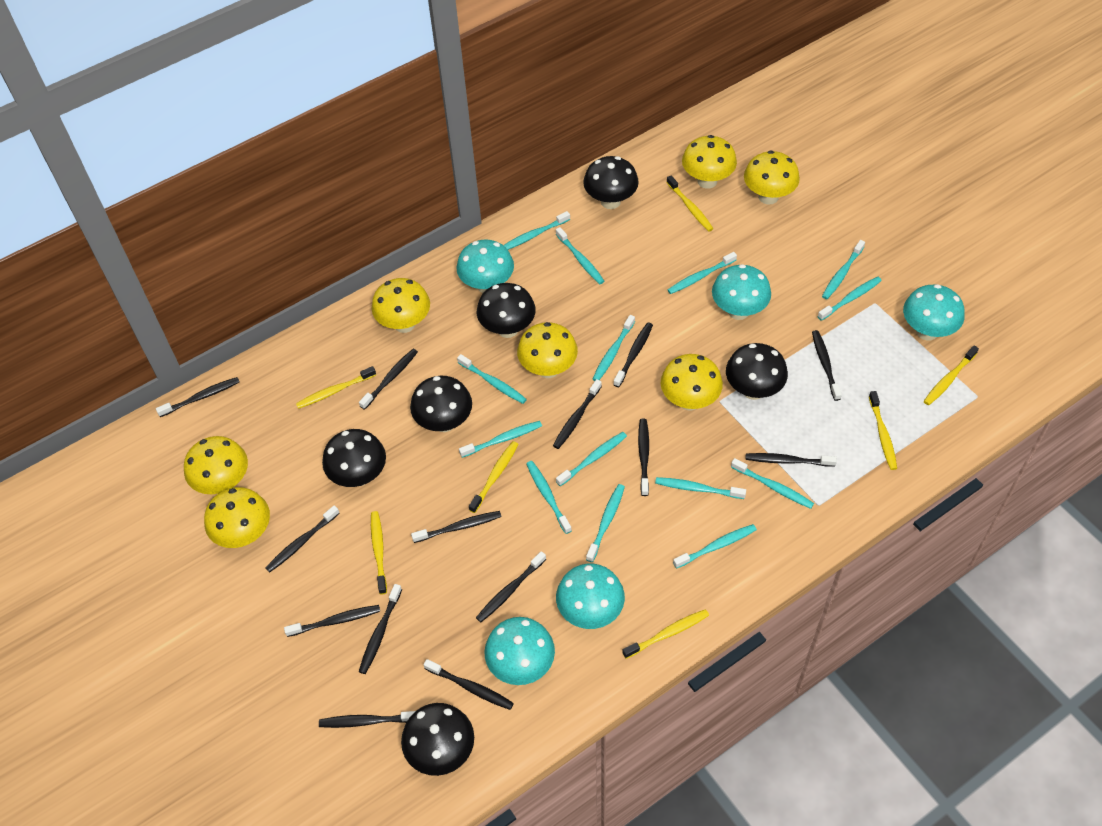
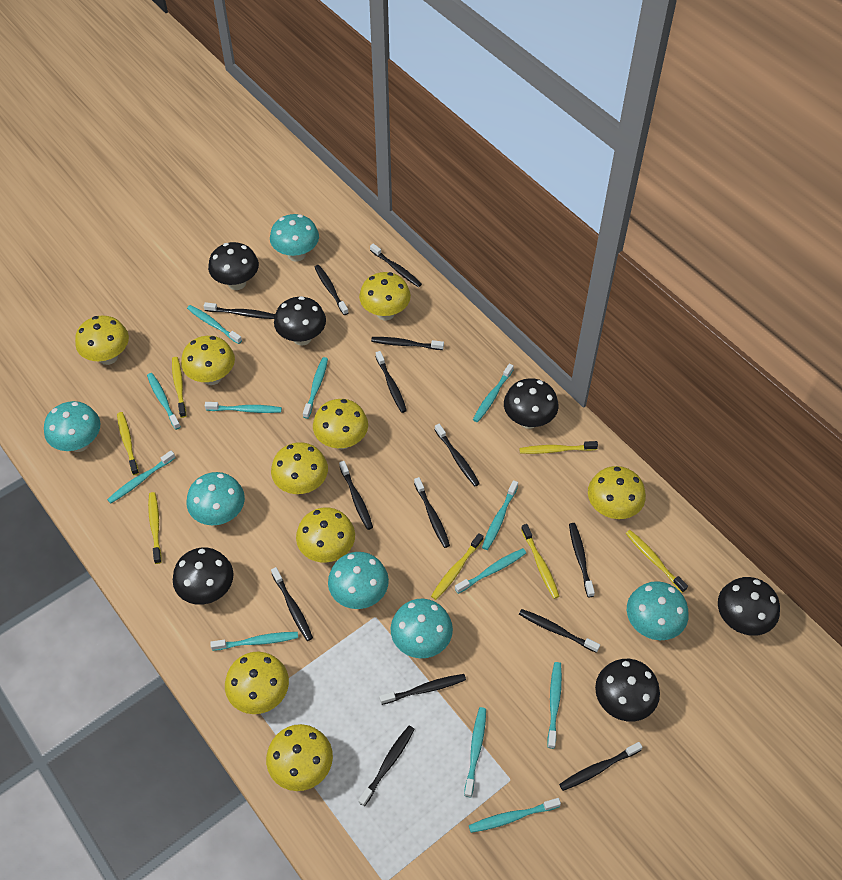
turquoise mushroom: [457,239,514,293] [485,617,555,685] [556,564,625,629] [712,264,771,320] [903,284,965,340] = 5 -> [44,401,100,452] [187,472,245,525] [270,214,319,262] [328,552,389,609] [391,599,453,658] [627,581,689,640] = 6
turquoise toothbrush: [457,354,527,404] [459,421,542,458] [504,211,570,250] [526,461,572,534] [556,227,604,284] [556,432,627,486] [586,484,625,562] [593,315,635,381] [655,477,746,499] [668,252,737,294] [673,524,757,569] [731,458,814,509] [818,277,882,321] [822,240,865,299] = 14 -> [107,451,175,504] [147,373,181,430] [187,305,242,344] [205,402,282,413] [210,632,298,651] [303,357,328,419] [455,548,526,594] [464,707,486,797] [469,798,561,833] [473,364,514,422] [482,480,518,550] [547,662,562,749] = 12
yellow mushroom: [184,436,248,494] [204,487,270,548] [371,278,430,333] [517,322,578,378] [661,354,723,411] [682,135,737,189] [744,150,800,205] = 7 -> [75,316,129,365] [181,336,235,385] [225,652,289,714] [266,724,333,791] [271,442,328,494] [296,507,355,562] [313,399,368,449] [359,272,411,321] [588,466,646,519] = 9

